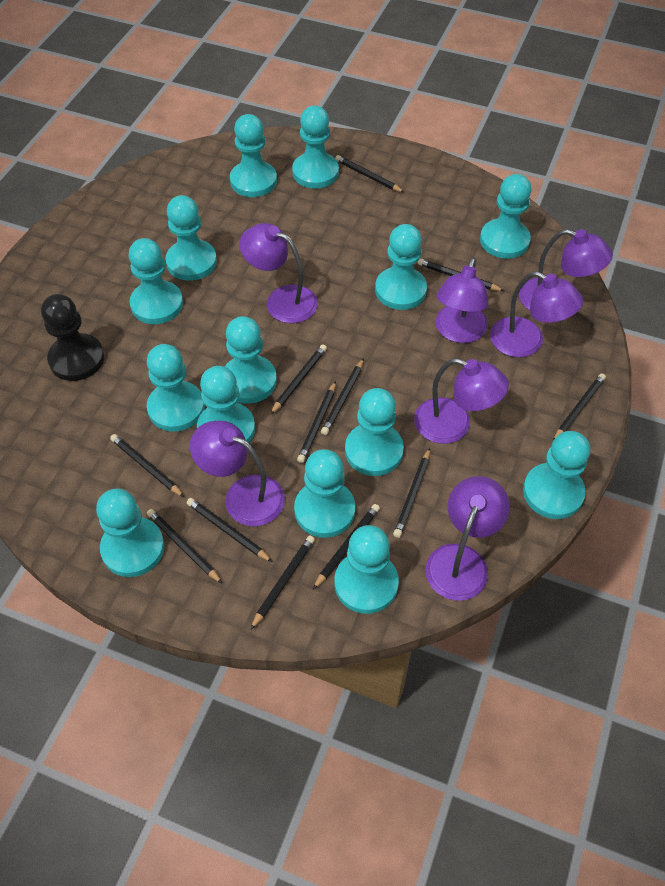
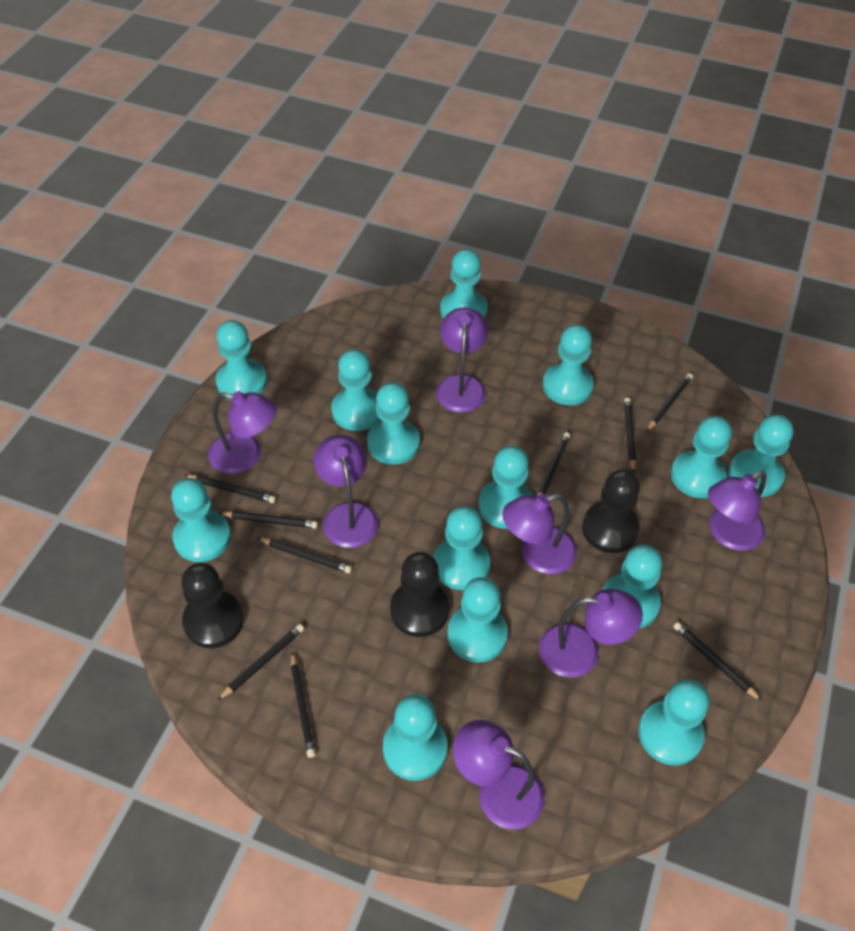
black pawn: [41,294,104,381] = 1 -> [181,563,244,648] [390,552,449,637] [582,470,640,553] = 3
black pencil: [110,434,184,497] [147,509,223,584] [187,498,273,562] [250,535,315,630] [270,344,327,415] [297,381,336,463] [313,504,380,589] [321,358,364,435] [335,155,404,192] [393,448,430,538] [417,258,504,291] [554,373,606,439] = 12 -> [185,474,276,503] [218,624,304,700] [219,511,318,529] [258,538,352,574] [291,652,316,758] [537,432,570,496] [624,397,636,473] [646,373,693,432] [673,622,762,701] = 9

